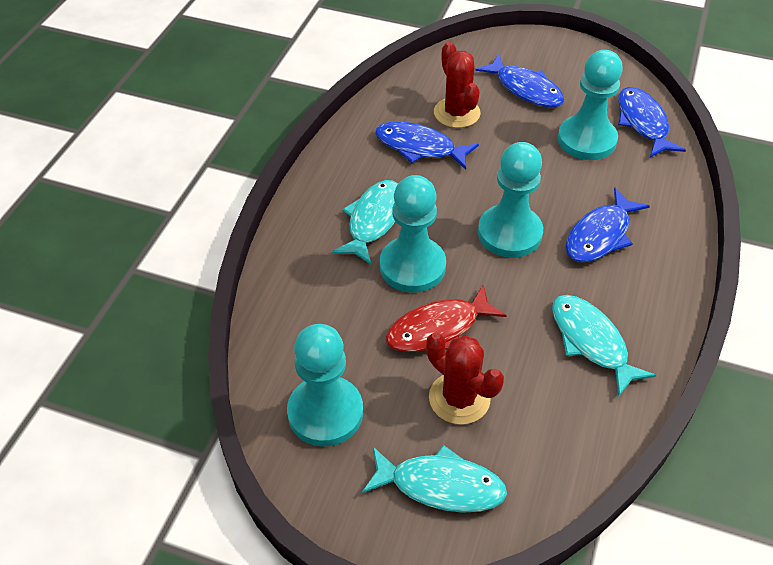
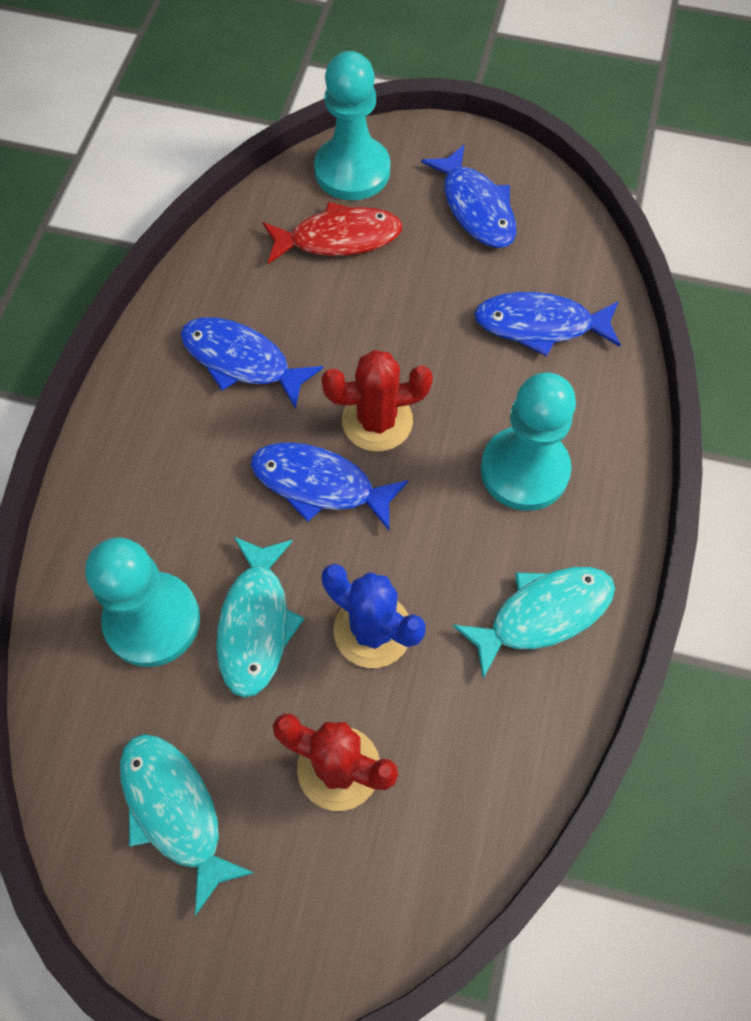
blue cactus: none = 0 -> [322,564,425,668] = 1
turquoise pawn: [287,324,363,446] [380,175,446,293] [478,142,543,258] [558,50,623,160] = 4 -> [85,537,200,667] [314,51,390,200] [481,372,576,511] = 3

